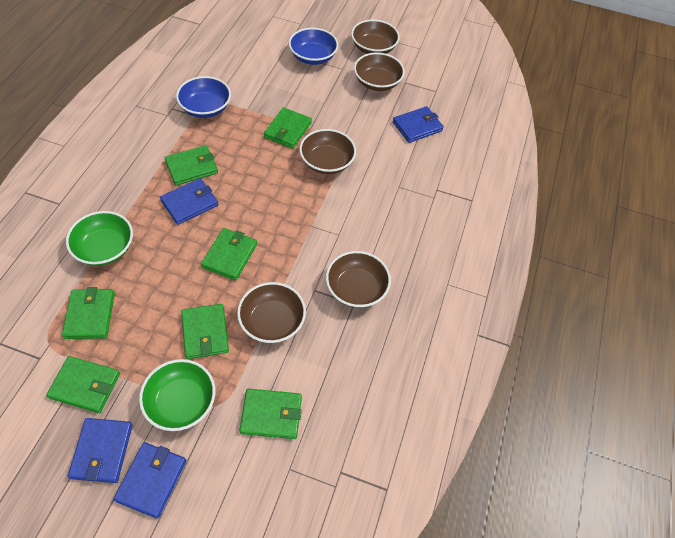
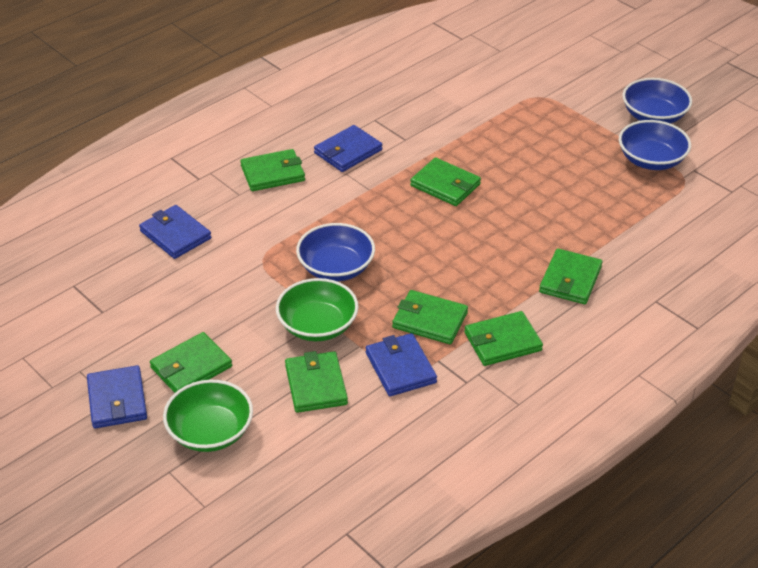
blue bowl: [176,76,231,118] [289,28,338,65] = 2 -> [296,223,375,281] [619,120,691,170] [622,78,692,124] = 3
brown bowl: [237,282,306,343] [299,129,356,174] [326,251,391,308] [351,19,400,54] [354,52,405,91] = 5 -> none = 0

